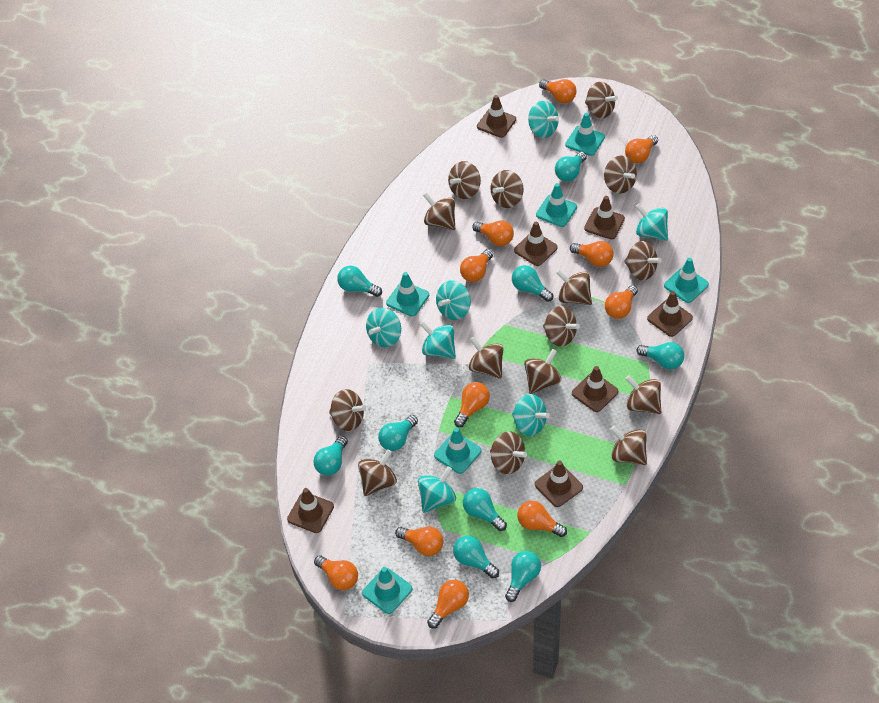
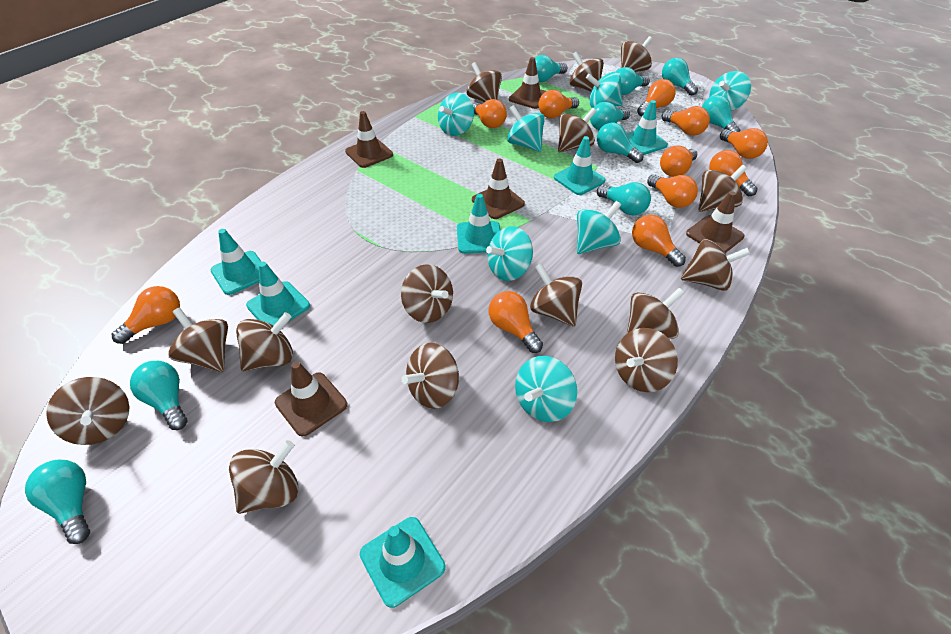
brown traffic cone: [287,488,334,533] [477,95,516,138] [514,222,557,266] [535,461,583,507] [572,366,618,412] [584,196,625,239] [647,291,693,337] = 7 -> [275,361,347,437] [345,111,393,168] [472,158,525,219] [509,57,546,109] [686,191,745,253] = 5

